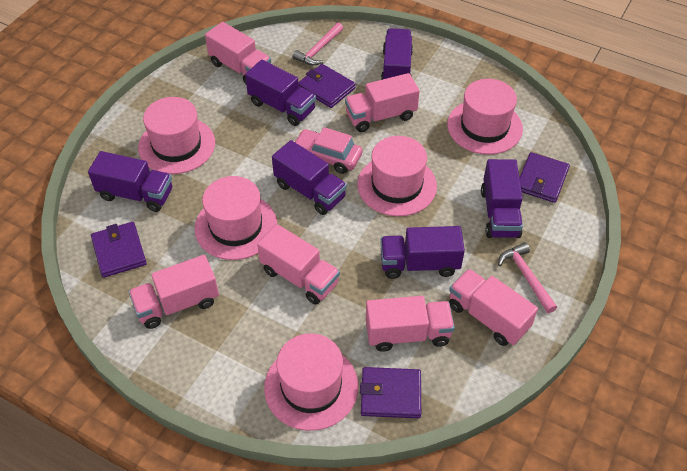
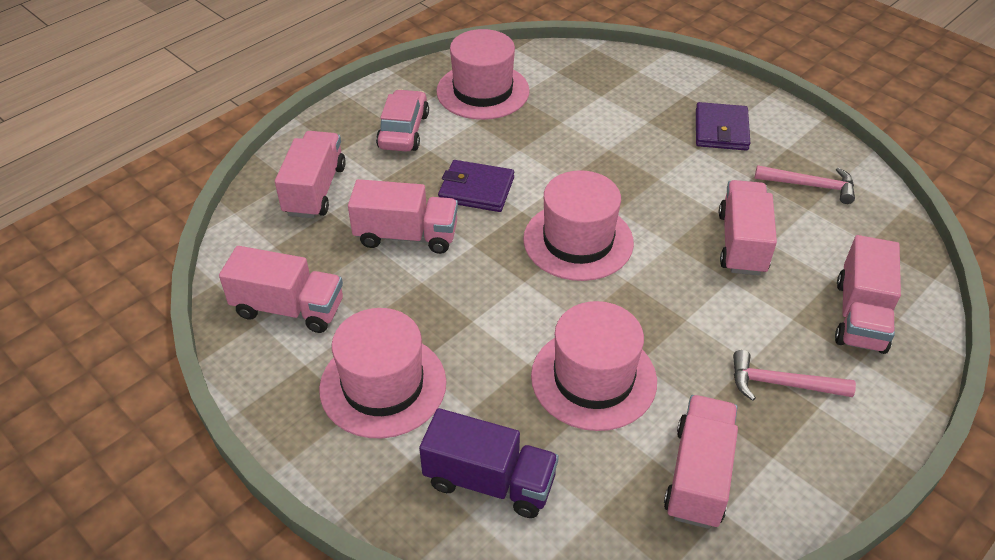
pink hat: [138,97,215,174] [194,176,277,260] [264,333,359,431] [357,136,437,216] [447,79,523,155] = 5 -> [319,308,446,438] [436,29,530,120] [523,170,634,281] [531,301,657,431] = 4
purple truck: [88,151,172,212] [245,60,316,126] [272,140,347,215] [380,226,465,279] [381,28,413,80] [481,159,523,238] = 6 -> [419,408,559,518] = 1
purple wallet: [91,222,147,278] [298,64,355,108] [360,367,421,418] [519,152,570,203] = 4 -> [438,160,514,212] [696,102,750,151] = 2

